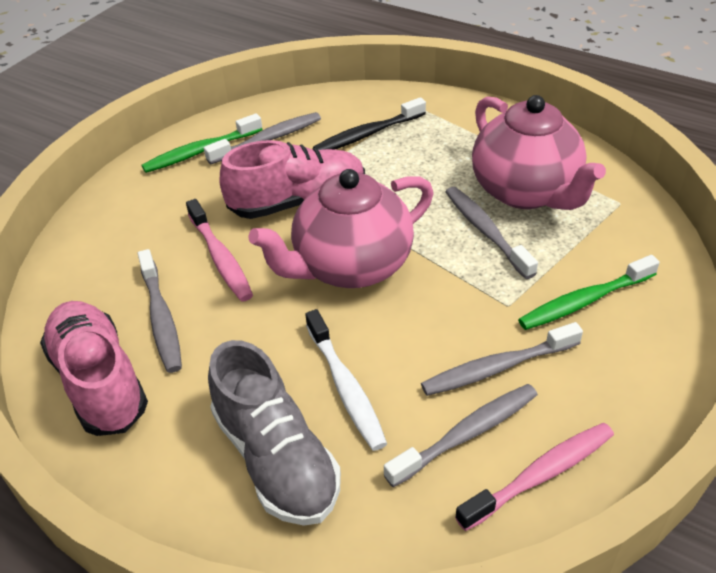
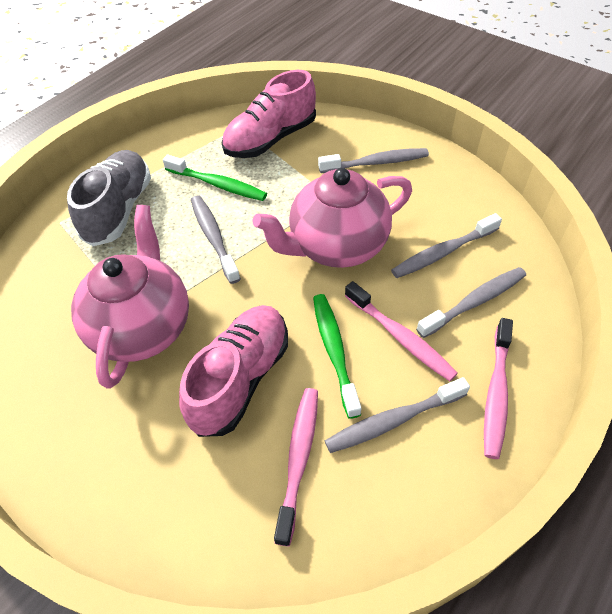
black toothbrush: [313,97,426,150] = 1 -> none = 0
pink toothbrush: [186,199,253,302] [455,423,614,531] = 2 -> [274,388,318,546] [345,281,458,381] [484,318,513,459] = 3
white toothbrush: [305,309,387,451] = 1 -> none = 0

